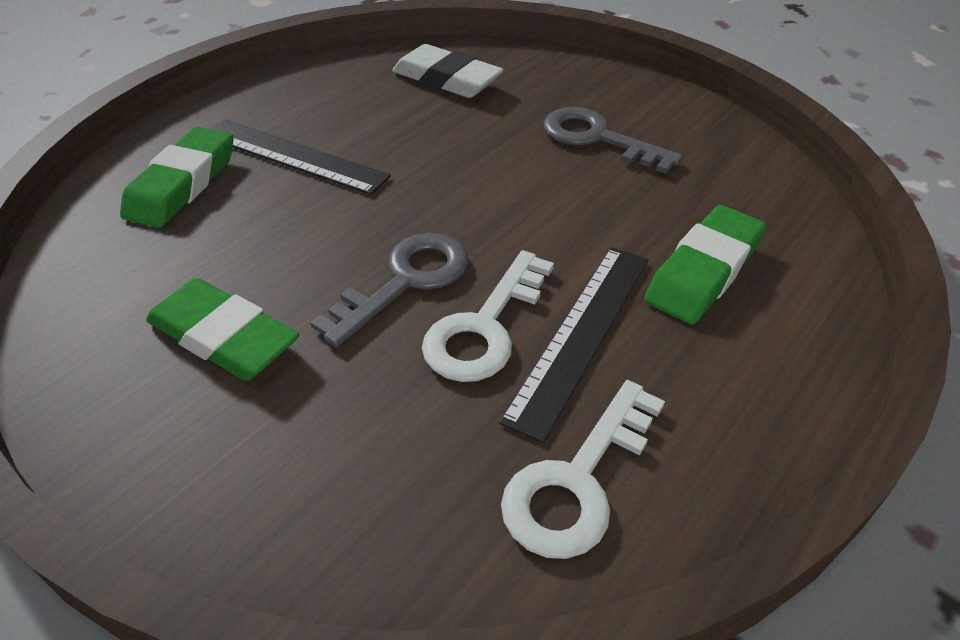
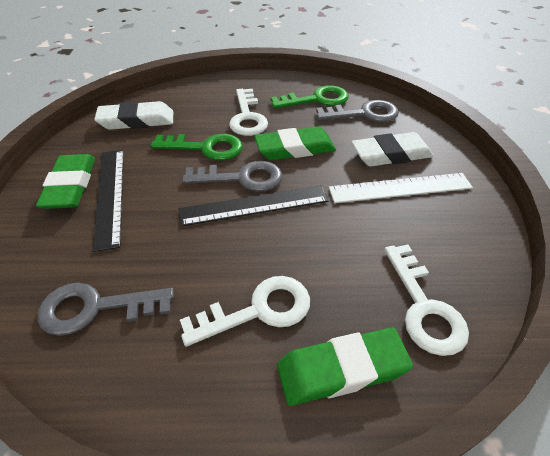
green key: none = 0 -> [151,134,243,161] [271,85,349,109] = 2
grey key: [310,233,468,347] [544,107,683,174] = 2 -> [38,283,174,336] [182,161,283,192] [316,100,399,122] = 3
white eraser: [392,44,504,98] = 1 -> [94,101,173,130] [351,132,433,167] = 2
white key: [422,250,554,382] [501,380,665,559] = 2 -> [180,276,310,347] [229,89,268,136] [384,244,469,356] = 3
white ruler: none = 0 -> [329,173,473,203] = 1

